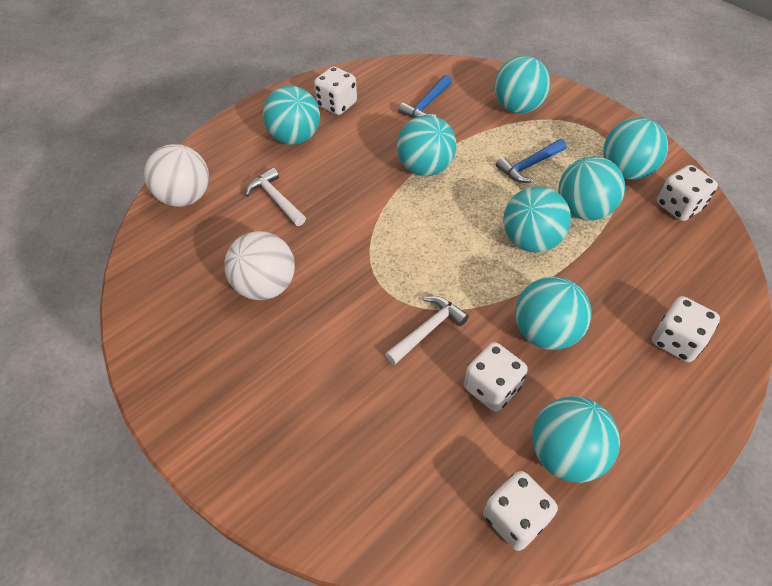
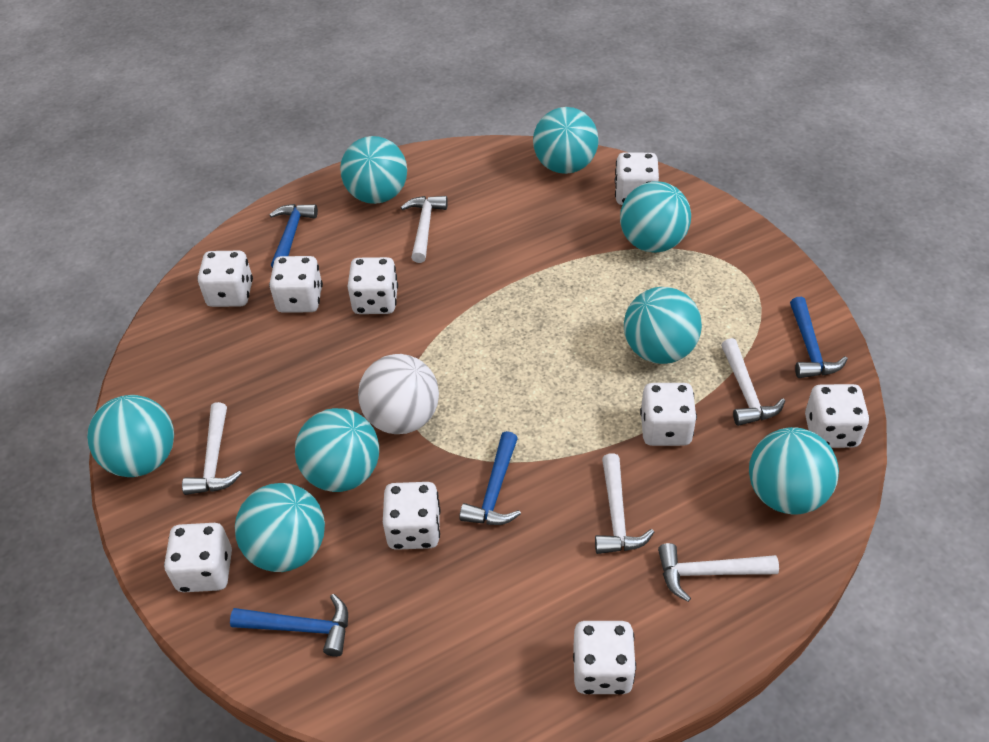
blue hammer: [398,75,452,118] [496,139,567,183] = 2 -> [230,594,348,657] [269,204,318,268] [459,431,521,525] [790,297,848,378] = 4
white ball: [144,144,209,207] [224,231,295,300] = 2 -> [358,354,439,434] = 1
white dice: [314,67,357,115] [464,342,528,412] [483,471,558,551] [652,296,720,362] [657,165,718,221] = 5 -> [164,523,232,592] [197,251,253,307] [269,256,323,313] [347,257,398,314] [383,482,440,550] [573,621,636,694] [615,152,659,205] [640,383,697,446] [805,384,869,448] = 9
white hammer: [245,167,306,226] [385,296,469,365] = 2 -> [182,402,242,495] [401,196,448,263] [595,453,654,554] [658,543,779,602] [721,338,785,426] = 5

